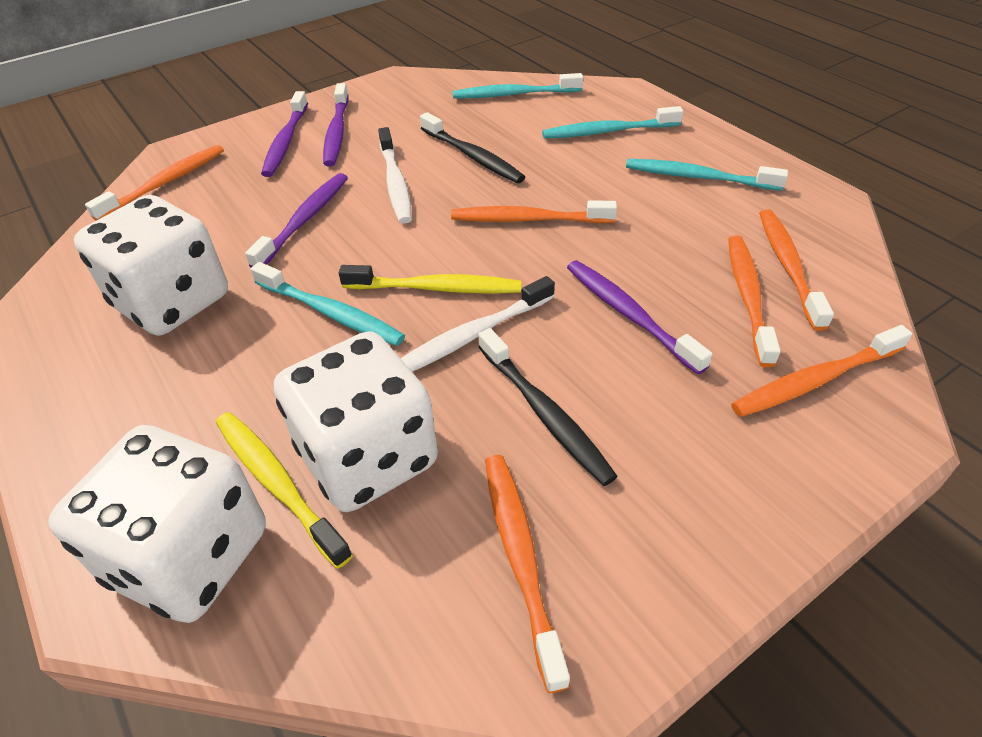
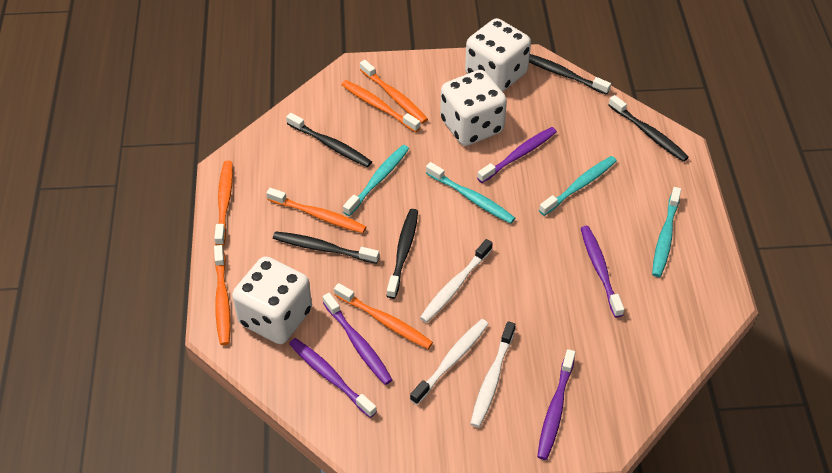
black toothbrush: [420,112,525,183] [478,328,618,486] = 2 -> [273,231,379,264] [286,113,372,167] [387,209,418,299] [529,54,611,95] [609,95,689,162] = 5
purple toothbrush: [245,173,348,267] [261,91,308,177] [323,83,349,167] [567,261,713,374] = 4 -> [289,338,377,418] [323,293,393,385] [477,127,557,183] [537,349,576,460] [581,226,624,318] = 5
white toothbrush: [378,127,412,224] [401,276,555,372] = 2 -> [410,319,488,405] [420,239,493,323] [470,321,515,427] = 3
yellow toothbrush: [216,412,353,568] [339,265,522,294] = 2 -> none = 0

